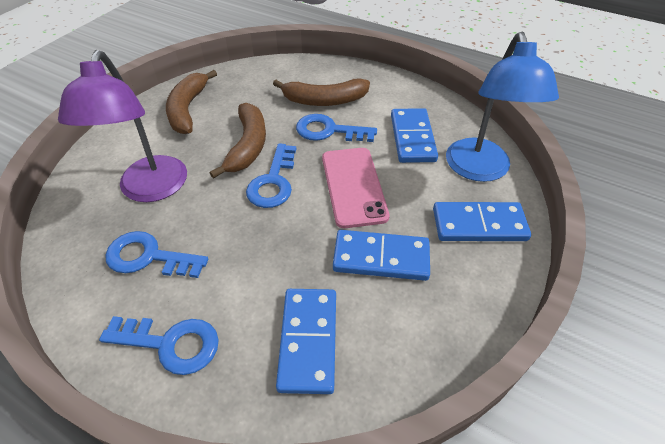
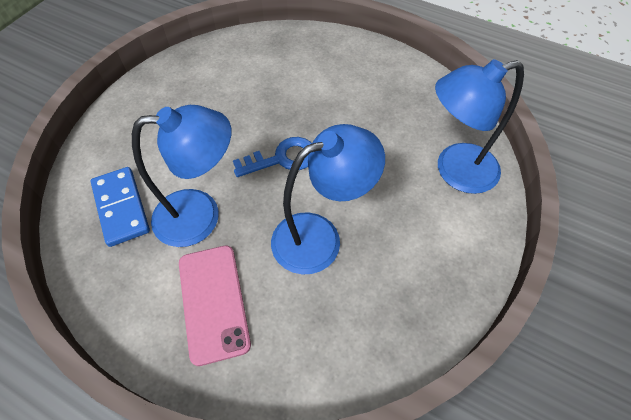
blue domino: [276,289,336,394] [333,230,430,281] [391,108,438,163] [433,202,531,241] = 4 -> [90,167,150,247] = 1
blue key: [99,316,219,375] [105,231,208,278] [246,143,296,208] [296,114,377,142] = 4 -> [233,137,312,177] = 1
blue lamp: [446,32,559,182] = 1 -> [132,105,231,247] [271,124,385,274] [435,59,524,194] = 3
brown banana: [166,70,217,134] [210,103,266,179] [273,78,370,106] = 3 -> none = 0
purple lamp: [58,50,187,202] = 1 -> none = 0

